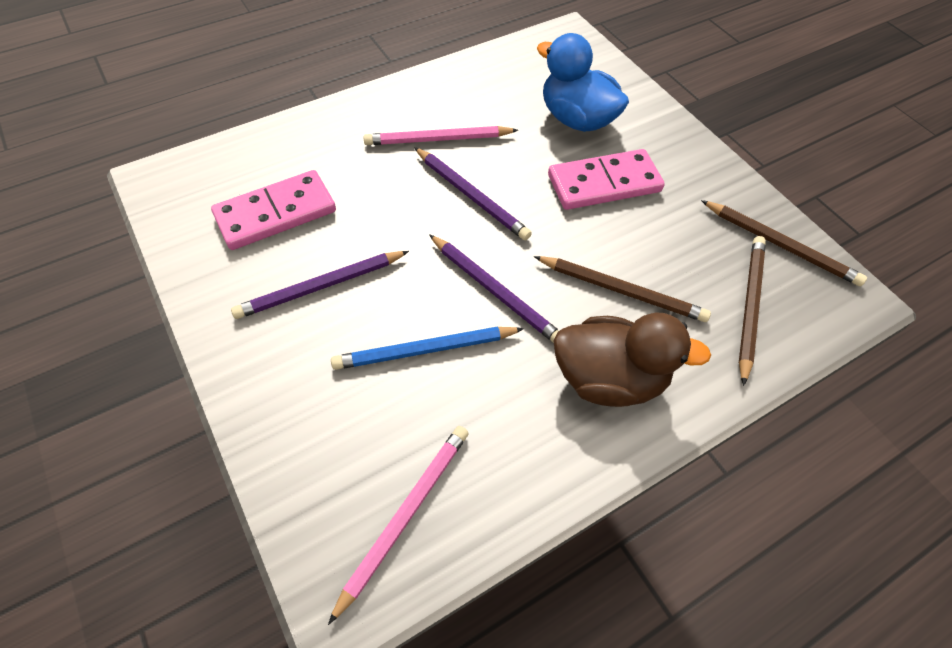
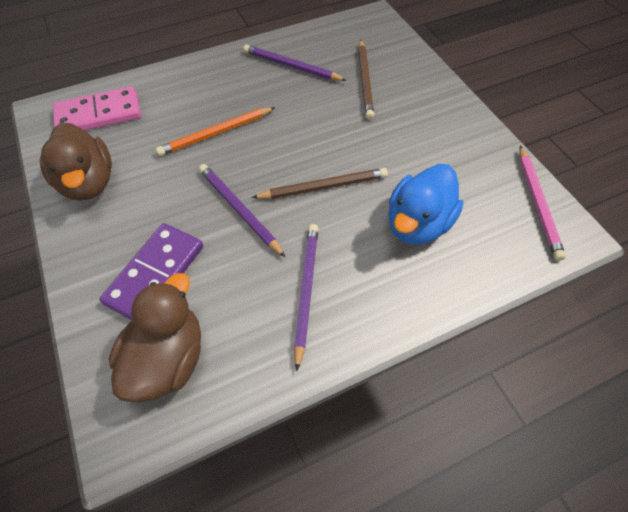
blue pencil: [331,326,524,370] = 1 -> none = 0
brown duck: [553,313,711,407] = 1 -> [40,123,112,201] [109,273,201,402] = 2
brown pencil: [534,256,711,322] [701,200,867,286] [739,236,766,386] = 3 -> [252,168,388,199] [358,40,374,120] = 2
orange pencil: none = 0 -> [156,107,276,156] = 1
pink domino: [211,170,336,250] [548,149,665,210] = 2 -> [53,86,141,131] = 1
pink pencil: [328,426,469,625] [364,126,518,145] = 2 -> [519,146,566,261] = 1
purple domino: none = 0 -> [99,223,203,321] = 1

